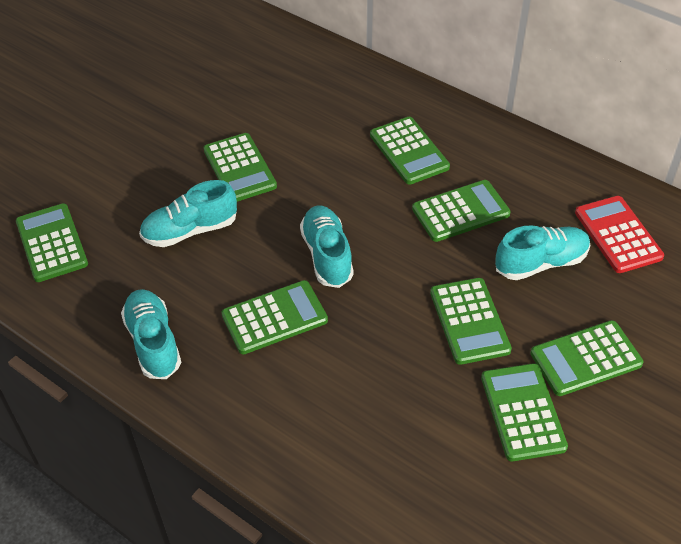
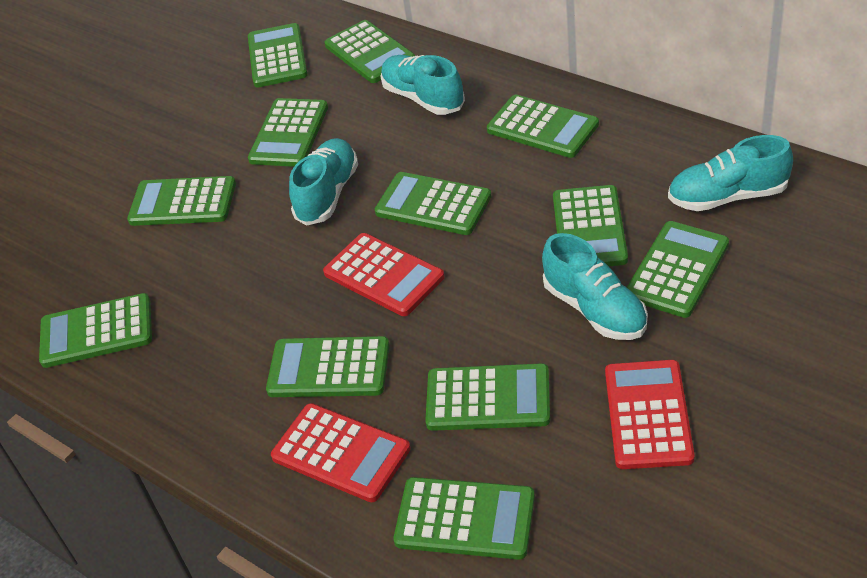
green calculator: [16,203,88,282] [203,133,277,202] [222,280,328,354] [370,117,450,185] [412,180,511,242] [430,278,512,365] [481,363,568,461] [530,320,643,396] = 8 -> [39,293,152,368] [127,176,236,226] [248,23,308,88] [248,98,328,167] [266,336,390,397] [324,20,415,83] [375,172,491,235] [393,477,535,560] [425,363,550,431] [487,95,599,158] [553,185,628,266] [627,221,729,318] = 12
red calculator: [575,196,664,273] = 1 -> [271,403,411,502] [323,233,445,316] [605,360,695,469] = 3

